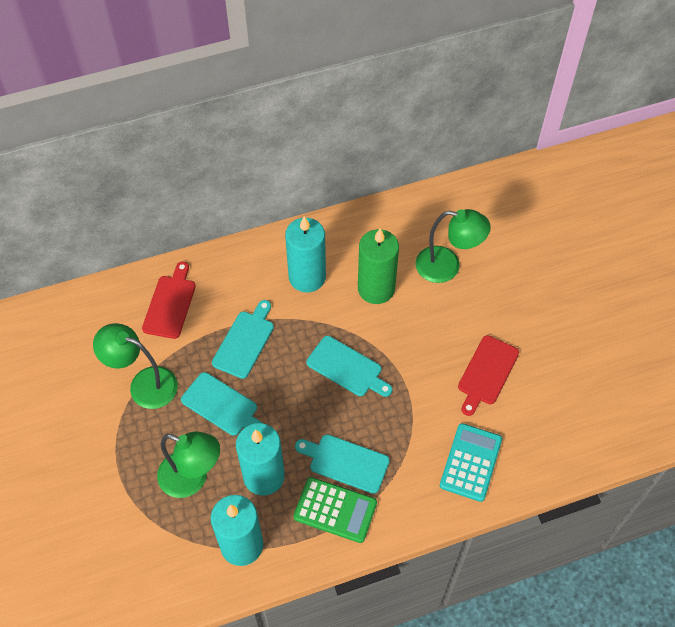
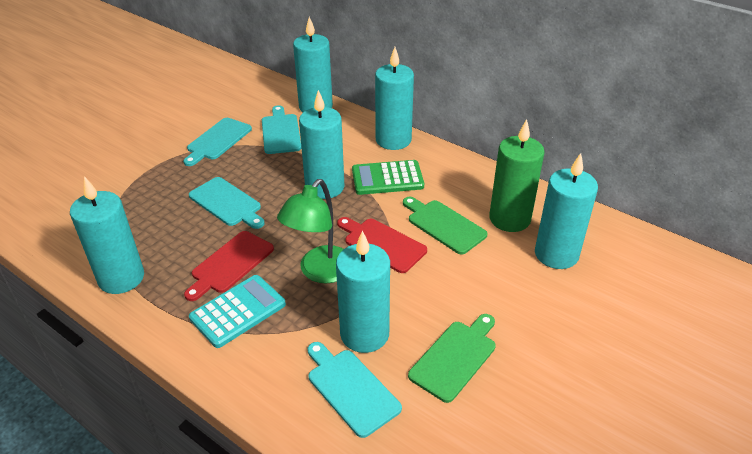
green cutting board: none = 0 -> [403,197,488,255] [408,314,496,403] = 2
green lamp: [93,323,178,409] [157,432,220,498] [415,209,491,283] = 3 -> [277,179,344,283] = 1
turquoise candle: [211,495,263,566] [236,423,285,495] [285,216,326,293] = 3 -> [70,176,144,294] [293,17,333,112] [299,90,344,199] [336,231,390,353] [375,47,414,150] [535,153,598,269] = 6

